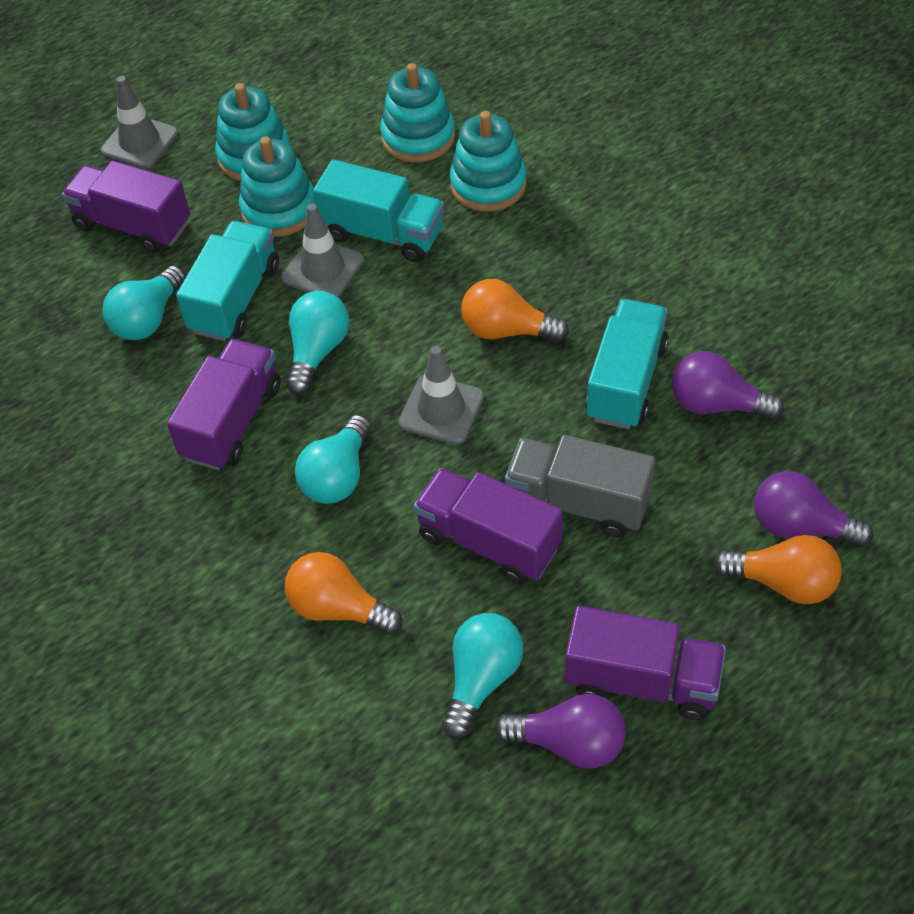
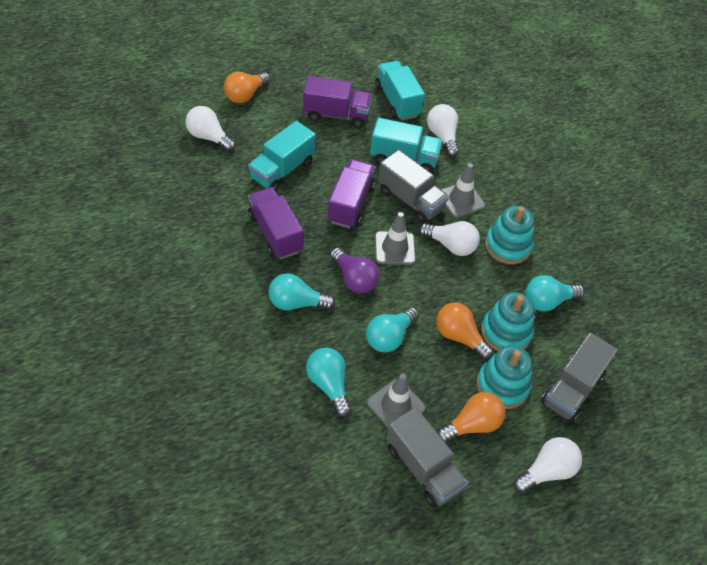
grey truck: [505,435,655,538] = 1 -> [378,150,449,223] [386,407,468,508] [541,332,617,422] = 3
purple light bulb: [495,694,626,768] [672,351,784,420] [754,471,873,548] = 3 -> [330,247,379,293] = 1
purple truck: [61,160,190,253] [167,339,281,470] [413,468,563,585] [565,606,726,720] = 4 -> [248,187,304,259] [303,76,372,128] [327,159,375,228] = 3
turquoise stacking toy: [215,83,290,181] [239,136,315,237] [380,63,455,163] [449,111,526,212] = 4 -> [477,345,532,409] [481,292,534,351] [485,206,534,264] = 3
white light bulb: none = 0 -> [185,106,235,152] [419,221,480,256] [427,104,459,157] [513,437,582,493] = 4

